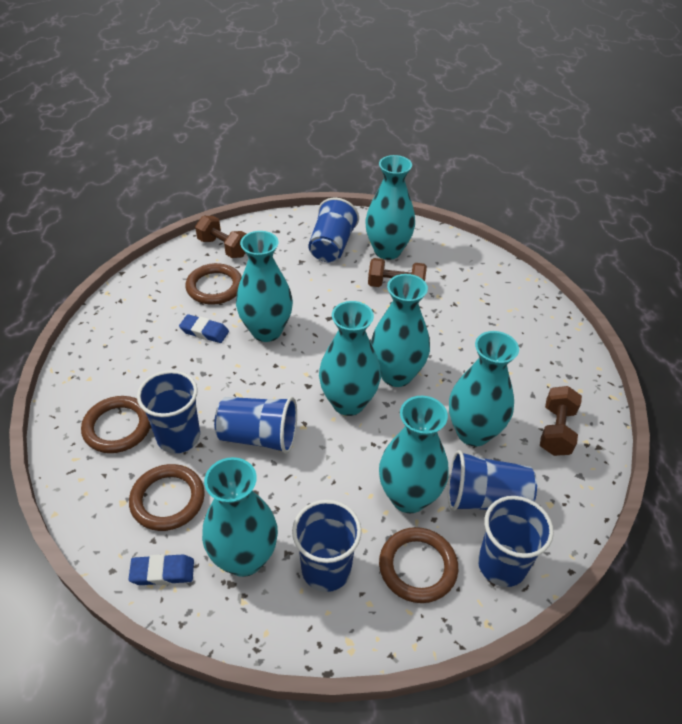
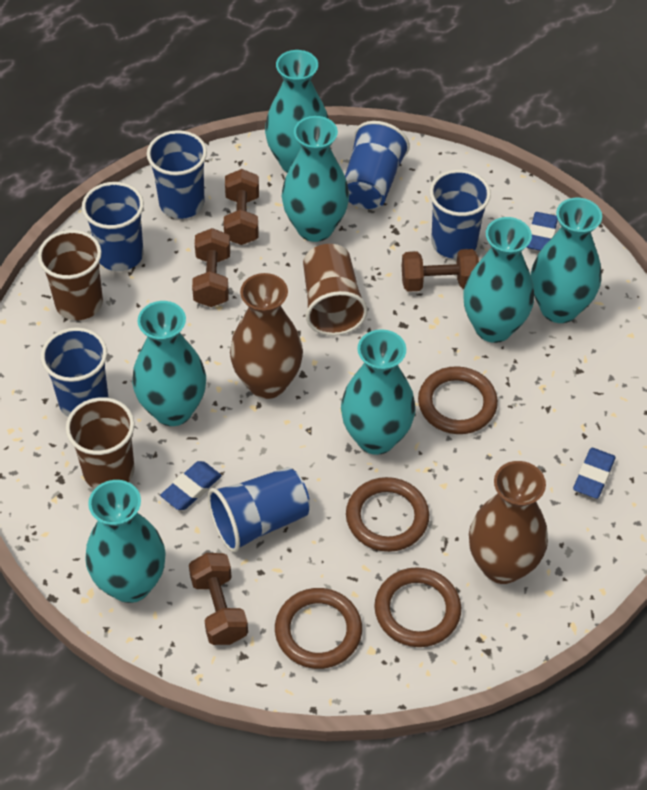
blue eraser: [128,554,194,585] [179,314,229,343] = 2 -> [160,461,222,510] [527,212,558,251] [573,448,616,499] = 3
brown cup: none = 0 -> [38,230,103,320] [66,397,135,489] [303,244,368,336] = 3
brown dumbbell: [195,216,247,258] [368,258,427,287] [540,386,582,456] = 3 -> [189,553,248,645] [192,228,230,307] [224,169,259,245] [402,249,479,292] = 4
brown vase: none = 0 -> [230,273,303,399] [469,461,548,584] = 2

